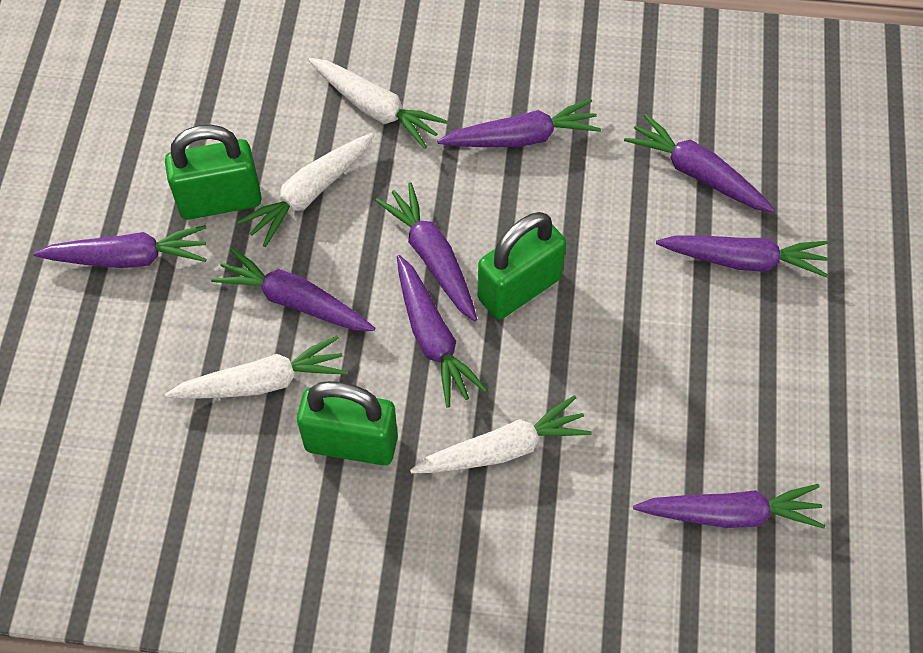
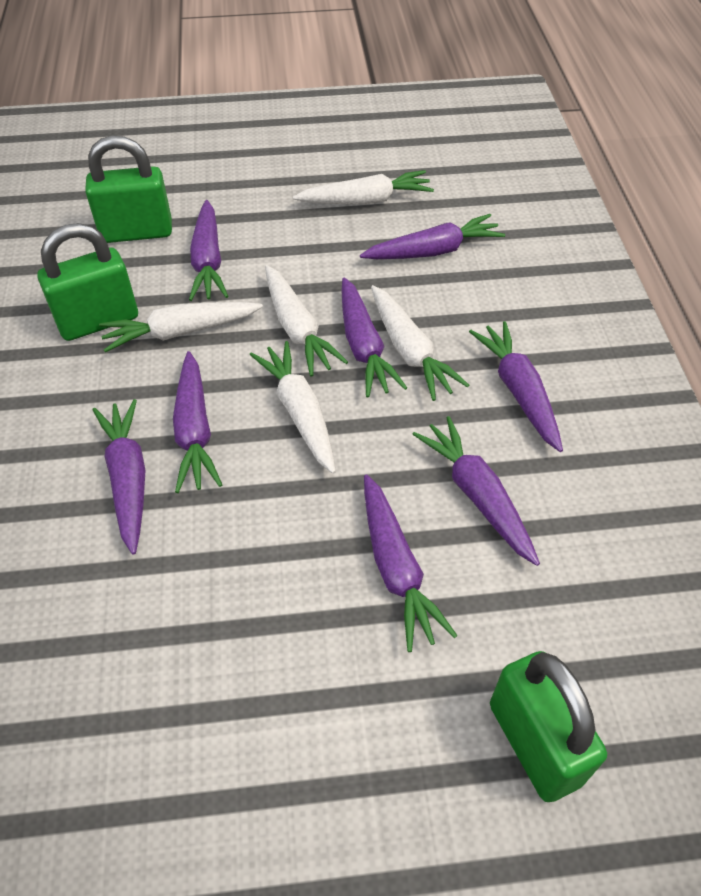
white carrot: [165,336,347,399] [237,133,374,247] [308,58,448,149] [410,395,592,474] = 4 -> [99,302,263,353] [250,341,336,474] [265,265,348,377] [293,170,434,204] [371,285,469,401] = 5

